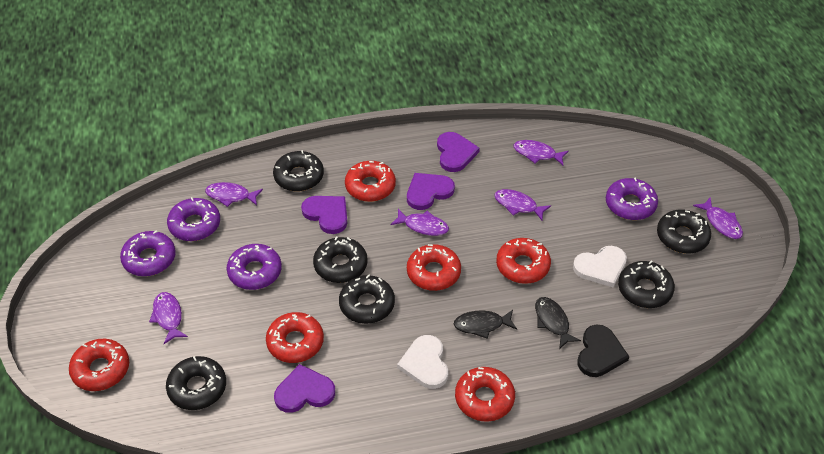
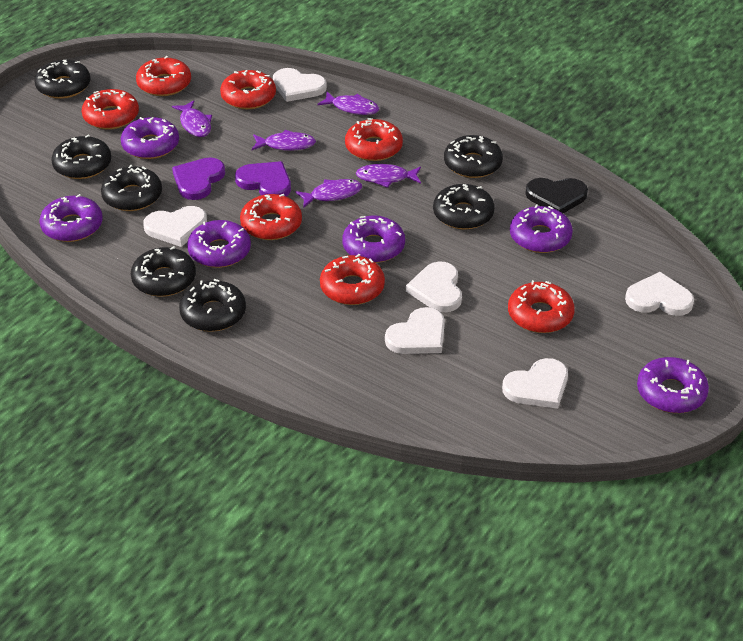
black donut: [166,356,226,410] [273,150,324,191] [313,236,368,283] [339,274,395,324] [618,261,675,308] [657,210,711,254] = 6 -> [34,60,90,99] [51,134,111,179] [101,165,162,211] [131,246,196,297] [179,279,246,332] [433,184,495,230] [444,135,503,178] = 7
black fish: [454,310,517,339] [535,297,581,349] = 2 -> none = 0
purple donut: [120,230,176,276] [167,197,220,241] [227,244,282,290] [606,178,658,220] = 4 -> [40,194,103,242] [121,117,179,159] [187,220,251,268] [342,216,405,263] [510,204,573,253] [637,357,709,413] = 6
purple fish: [149,292,188,344] [205,182,263,207] [390,209,449,236] [494,189,551,220] [514,140,569,165] [693,197,743,239] = 6 -> [172,100,212,137] [252,130,316,151] [295,179,362,207] [317,92,379,115] [356,164,421,188] = 5
purple heart: [274,364,335,413] [301,196,347,234] [407,173,455,210] [437,132,480,172] = 4 -> [172,158,225,200] [235,161,291,196] = 2
red donut: [69,339,129,391] [266,312,324,363] [345,161,396,202] [407,244,461,291] [455,367,515,422] [496,238,551,284] = 6 -> [82,89,139,130] [136,56,191,96] [220,70,276,109] [240,194,302,240] [320,254,385,305] [345,118,403,161] [508,280,575,333] = 7
white heart: [397,335,448,389] [573,246,627,287] = 2 -> [143,206,207,247] [273,68,327,102] [385,307,445,354] [406,261,462,312] [502,358,568,409] [625,272,694,316] = 6

